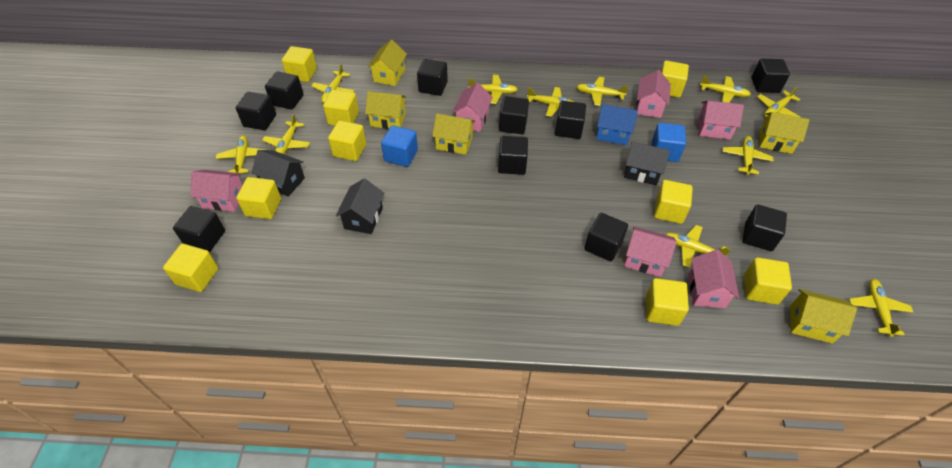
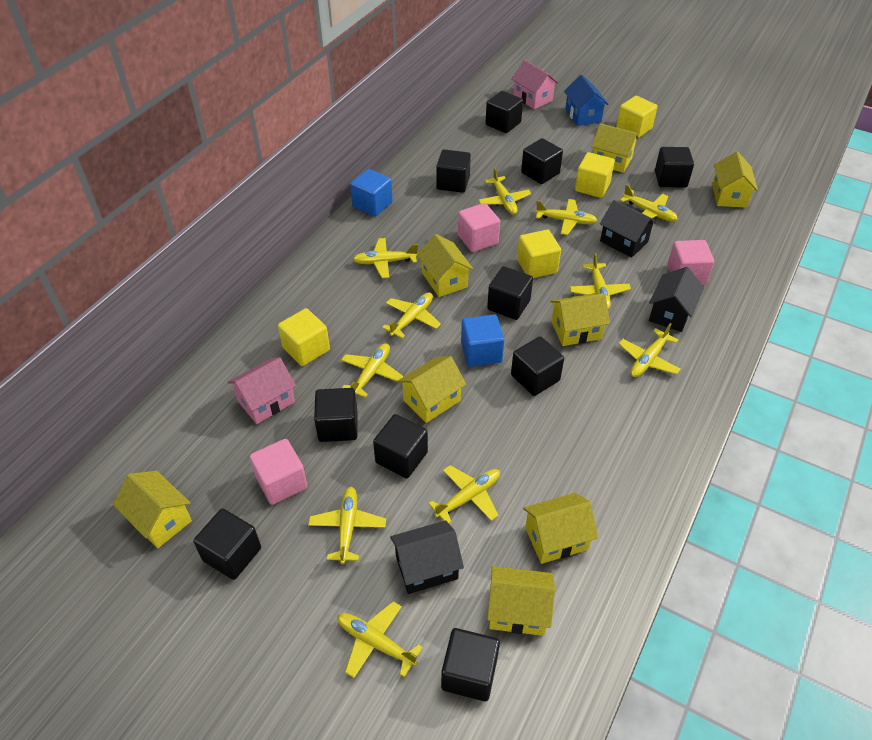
pink cube: none = 0 -> [250,439,308,505] [458,203,500,252] [667,240,714,285] = 3
pink house: [190,170,242,212] [452,83,493,132] [624,226,677,277] [636,70,671,118] [689,250,739,308] [698,101,744,140] = 6 -> [228,357,296,424] [511,60,559,109] = 2
yellow cube: [163,244,218,292] [236,177,281,219] [282,46,317,82] [323,90,359,126] [328,121,366,161] [646,278,689,326] [654,180,693,224] [661,60,689,98] [744,257,792,305] = 9 -> [278,308,330,366] [517,230,561,278] [575,152,615,198] [616,96,657,138] = 4
yellow house: [365,91,407,129] [368,40,407,86] [432,113,475,155] [760,112,810,154] [790,289,857,344] = 5 -> [113,471,192,548] [397,356,466,423] [417,234,473,297] [487,566,555,636] [523,493,598,564] [551,293,610,346] [591,123,639,173] [712,152,758,208] = 8

